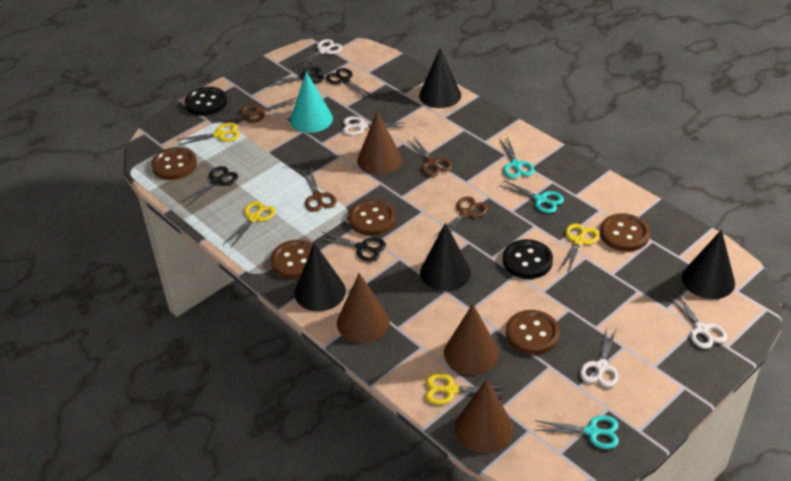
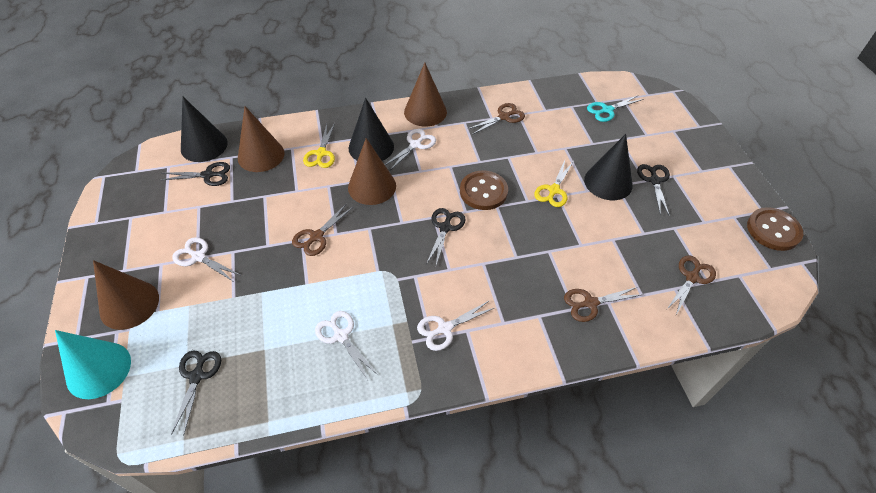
black button: [185,87,227,116] [503,239,553,279] = 2 -> none = 0
black cone: [295,243,346,311] [419,48,461,108] [420,223,471,291] [682,230,735,299] = 4 -> [181,97,228,162] [349,98,394,161] [584,134,633,200] = 3
brown button: [151,147,197,180] [271,240,313,279] [348,199,396,236] [506,310,560,355] [600,213,650,252] = 5 -> [460,170,508,210] [747,207,803,251] = 2
turquoise scissors: [498,180,564,213] [499,136,534,178] [534,415,619,449] = 3 -> [587,96,643,122] = 1
yellow scissors: [177,123,240,145] [224,201,276,247] [425,373,506,405] [559,223,599,273] = 4 -> [303,123,335,168] [534,160,573,207] = 2

